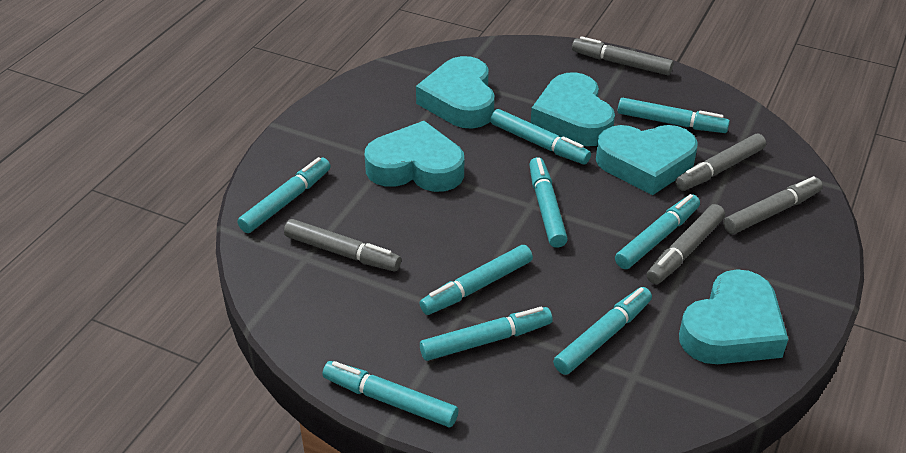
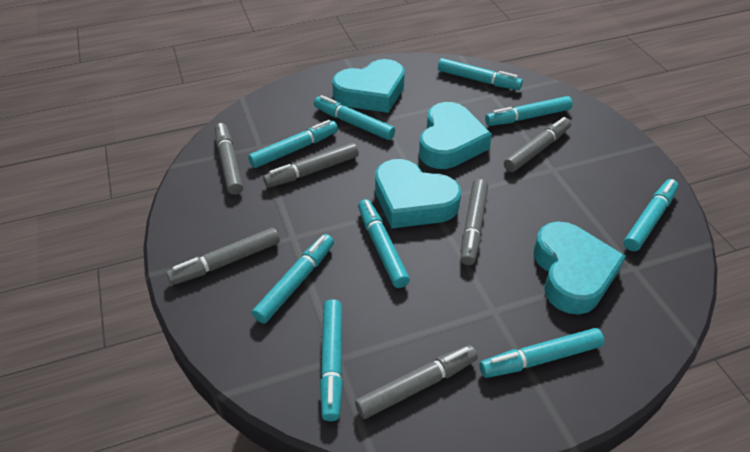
grey marker: [284,219,401,271] [572,36,674,75] [647,204,725,284] [675,134,766,191] [723,176,823,234] = 5 -> [166,228,280,285] [215,123,243,195] [263,143,359,188] [355,345,478,419] [461,179,488,265] [504,117,571,172] = 6
turquoise heart: [365,121,464,192] [416,56,495,129] [531,72,615,146] [596,125,698,195] [679,269,788,364] = 5 -> [332,59,405,113] [375,159,461,229] [419,102,492,169] [534,221,626,314] = 4

